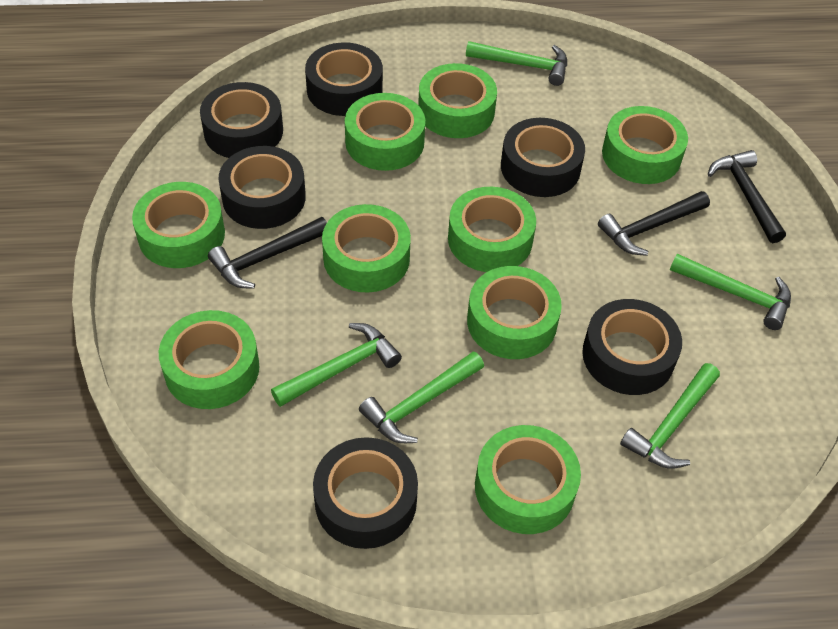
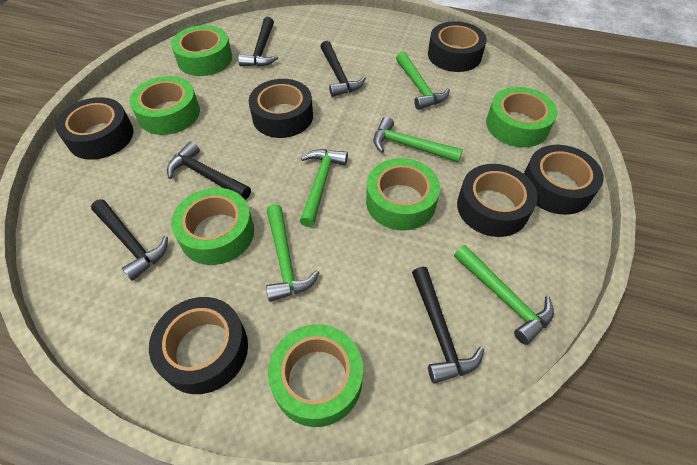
black hammer: [208,217,327,289] [598,191,710,256] [708,150,786,243] = 3 -> [91,199,168,281] [167,141,251,200] [238,17,278,67] [320,41,366,97] [412,267,484,384] = 5
green tape: [132,182,225,268] [159,310,259,409] [322,204,411,293] [345,93,425,171] [418,63,497,138] [448,187,536,272] [467,266,562,359] [475,425,581,534] [602,106,688,184] = 9 -> [130,76,200,135] [171,25,232,76] [171,188,254,265] [268,324,363,427] [366,158,440,231] [486,87,557,147] = 6

